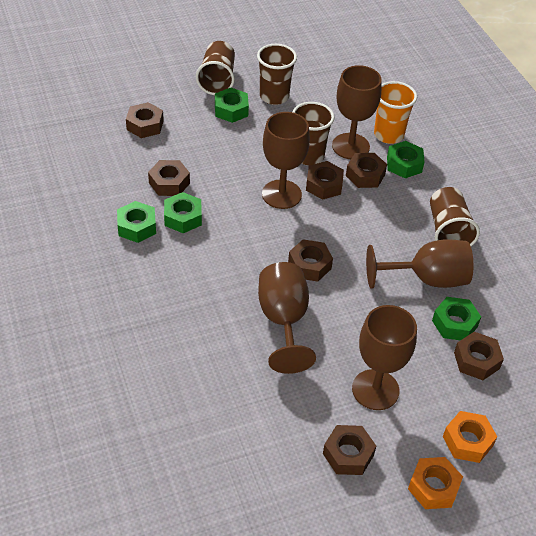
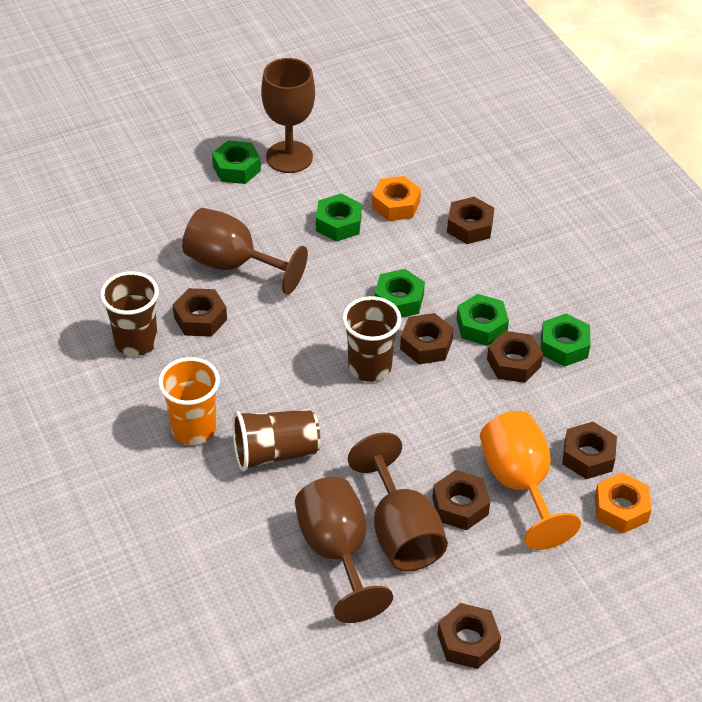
brown cup: [196,41,235,95] [257,44,297,105] [292,102,335,166] [430,187,480,246] = 4 -> [100,271,159,356] [232,409,321,471] [342,296,401,382] = 3
brown goblet: [258,262,316,374] [262,112,310,209] [332,65,381,159] [352,305,417,410] [366,239,473,289] = 5 -> [182,208,308,295] [261,58,315,173] [295,477,393,623] [348,432,448,571] = 4
orange goblet: none = 0 -> [480,411,581,550] = 1

